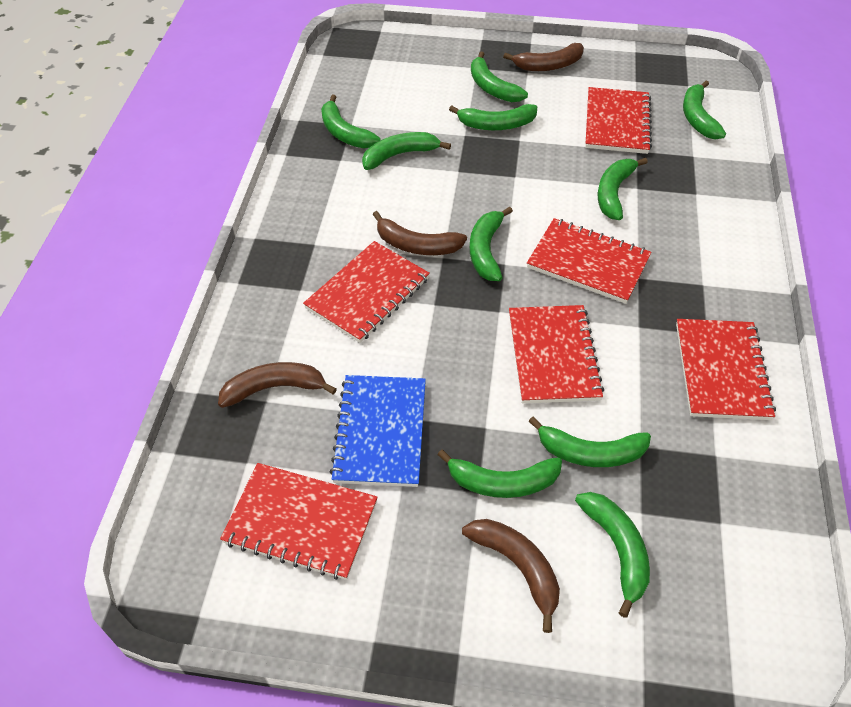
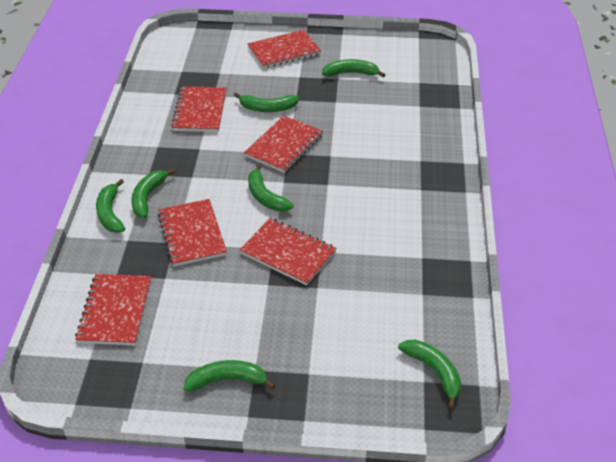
blue notebook: [330,375,426,487] = 1 -> none = 0
brown banana: [218,362,337,408] [373,211,467,255] [462,519,560,633] [503,43,584,71] = 4 -> none = 0
green banana: [321,95,381,148] [362,132,451,170] [438,450,562,498] [449,104,537,130] [470,207,513,281] [471,51,528,102] [529,417,651,467] [575,492,650,618] [598,158,648,220] [683,81,726,139] = 10 -> [96,179,125,233] [132,169,176,218] [184,360,275,392] [234,92,299,112] [248,164,294,212] [322,59,385,77] [398,340,461,409] = 7

